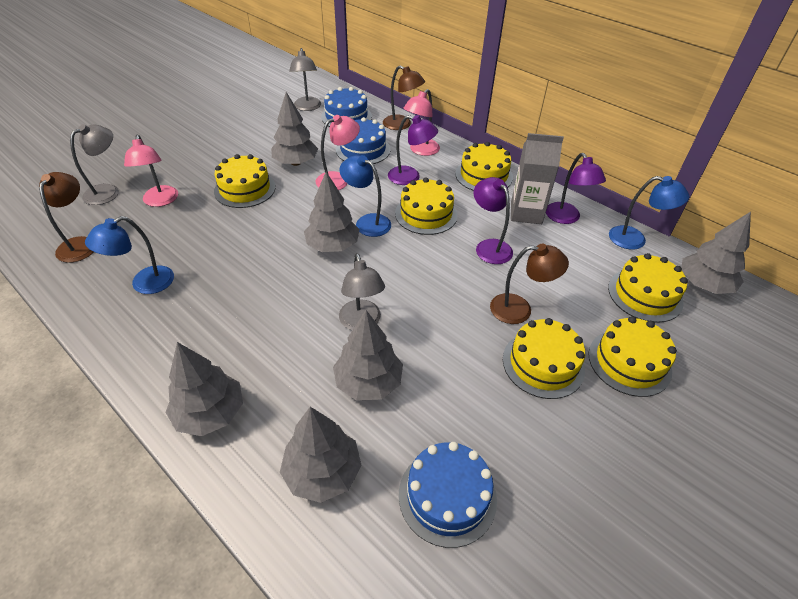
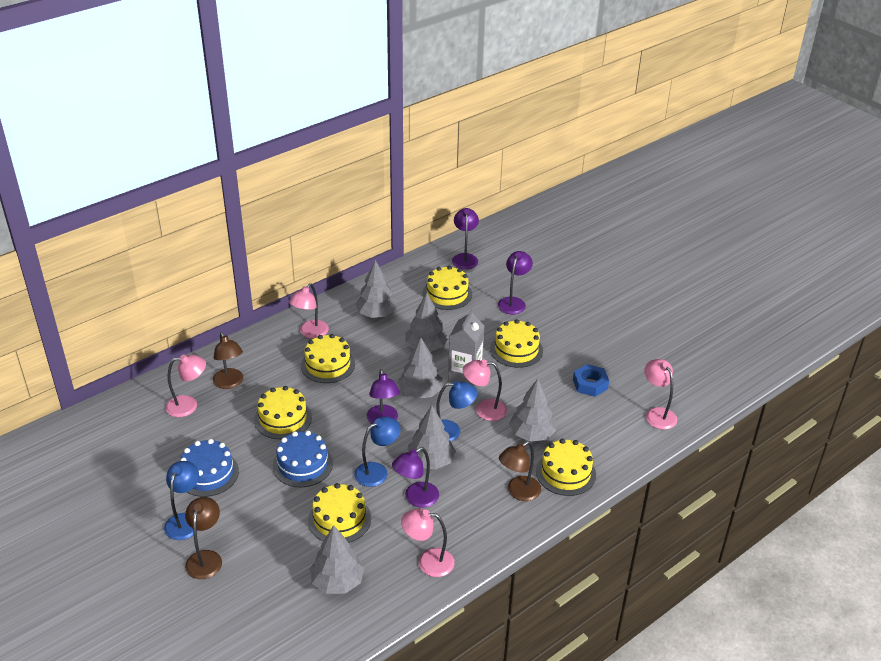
blue cake: [321,87,372,127] [336,117,390,164] [399,442,497,548] = 3 -> [180,439,239,497] [273,431,333,487] = 2
blue nut: none = 0 -> [573,364,609,397] = 1
grey lamp: [70,124,119,205] [289,48,321,111] [339,253,385,330] = 3 -> none = 0
pink lamp: [124,135,178,207] [315,115,360,190] [403,89,440,156] = 3 -> [165,355,206,417] [289,283,329,339] [401,508,455,577] [463,359,507,421] [644,359,677,430] = 5
purple lamp: [388,115,438,185] [473,177,513,264] [546,153,606,224] = 3 -> [367,369,400,424] [392,447,439,508] [452,208,479,269] [498,251,533,314] = 4

